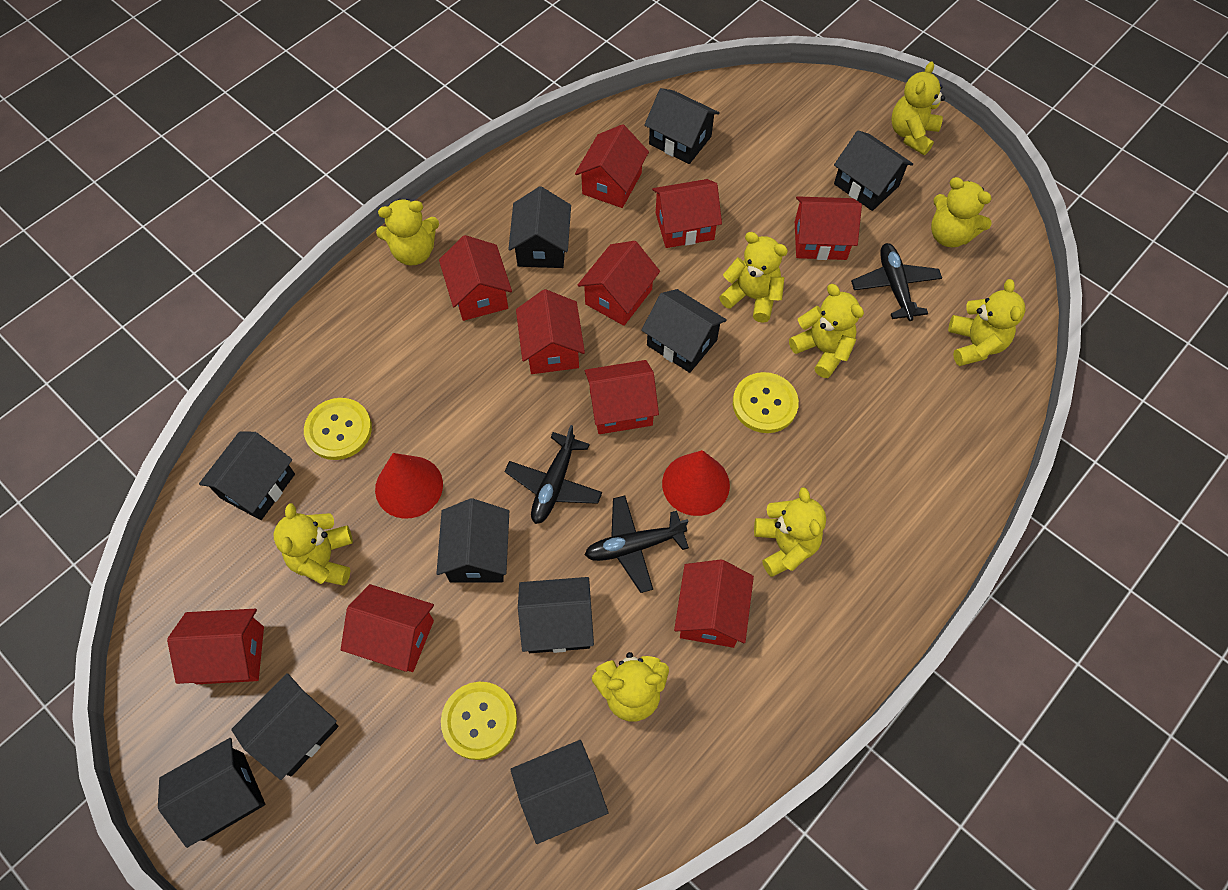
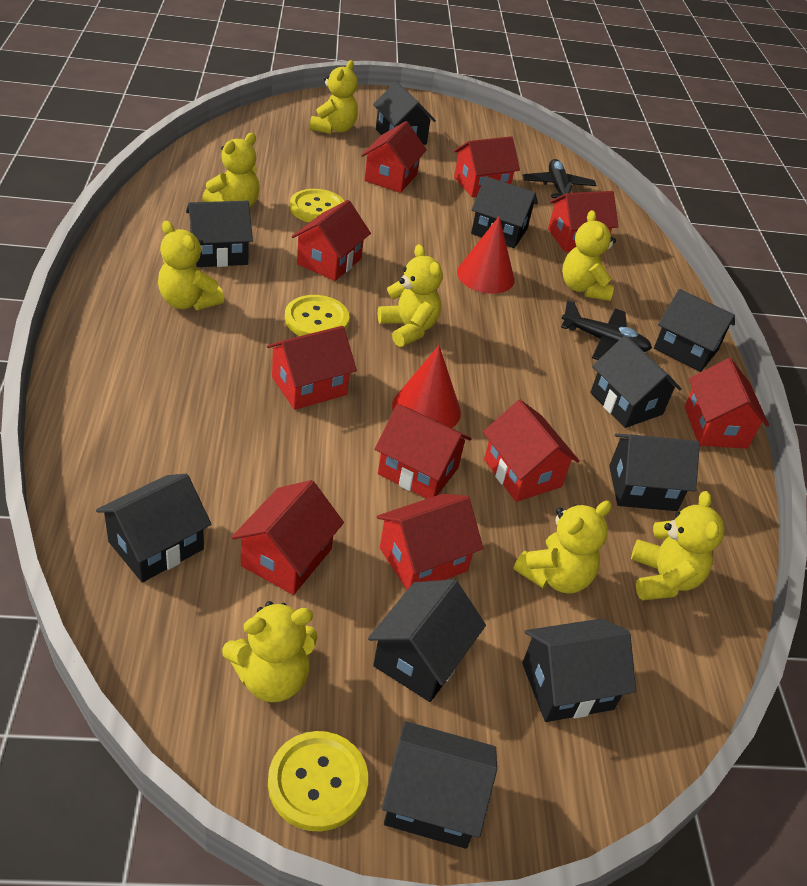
black plane: [504,425,602,524] [585,495,689,593] [851,243,942,321] = 3 -> [522,159,597,198] [561,300,652,360] = 2
yellow teddy bear: [274,503,353,586] [376,199,439,266] [592,652,669,722] [719,232,788,323] [754,487,826,577] [789,284,864,378] [891,61,945,155] [931,177,992,247] [948,279,1025,366] = 9 -> [158,221,224,310] [202,133,260,208] [222,601,318,702] [310,60,358,134] [378,244,443,347] [514,501,612,594] [562,210,616,301] [631,491,724,600] = 8

